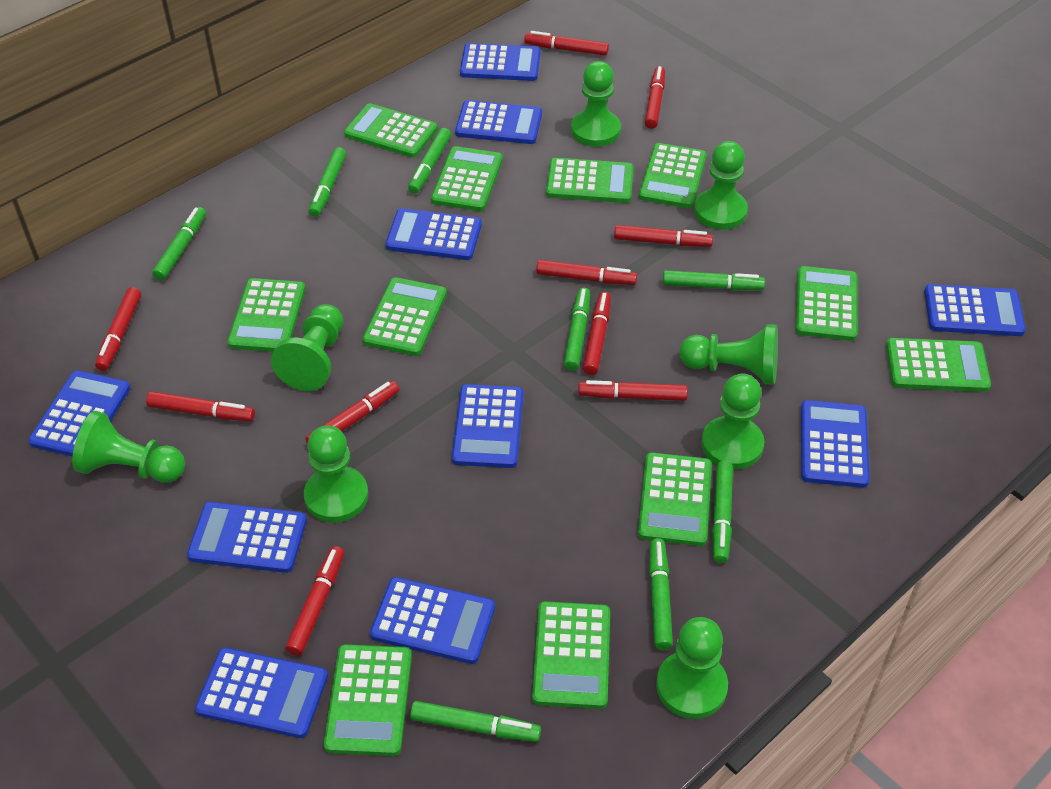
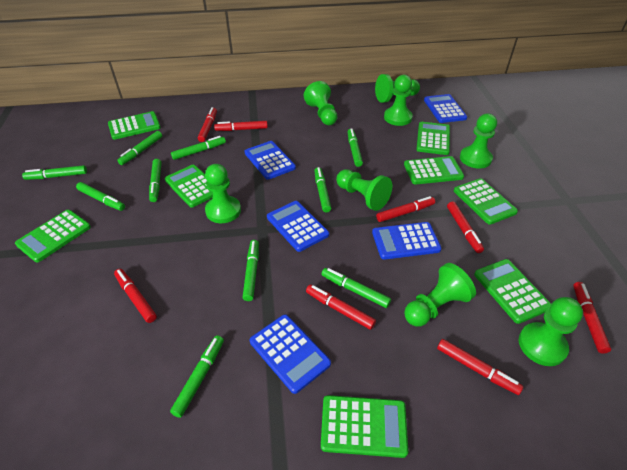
blue calculator: [28,370,131,456] [187,502,307,573] [195,647,328,738] [370,577,495,664] [386,208,482,260] [452,384,523,468] [455,100,542,144] [460,43,541,81] [801,400,870,488] [924,284,1026,336] = 10 -> [244,141,296,180] [250,314,331,394] [267,201,329,252] [372,222,442,260] [424,94,467,123] = 5
green calculator: [227,278,306,352] [324,644,412,756] [344,103,438,158] [363,277,447,356] [431,146,503,211] [532,601,610,709] [546,158,634,203] [638,452,712,546] [639,143,707,208] [795,266,858,341] [886,338,991,392] = 11 -> [15,210,91,263] [108,111,161,140] [165,165,213,208] [321,395,408,458] [404,156,464,184] [416,122,450,155] [454,178,518,225] [474,259,551,324] = 8
green marker: [152,207,206,280] [309,147,346,217] [408,128,451,194] [410,701,541,742] [564,288,590,371] [649,538,673,650] [663,270,765,290] [712,461,733,563] = 8 -> [22,165,87,180] [76,182,125,211] [117,131,162,165] [149,159,161,202] [170,335,224,418] [171,136,226,160] [242,240,259,301] [314,167,331,212] [321,268,391,308] [348,128,363,167] = 10
red marker: [95,287,141,371] [146,391,255,421] [286,546,344,656] [305,381,399,444] [524,31,609,56] [536,260,637,285] [578,380,688,401] [583,292,611,375] [614,225,713,247] [645,66,665,129] = 10 -> [114,269,157,323] [198,107,217,142] [214,121,268,131] [306,285,376,330] [376,196,435,222] [437,339,523,395] [447,201,484,253] [573,282,611,354] = 8

